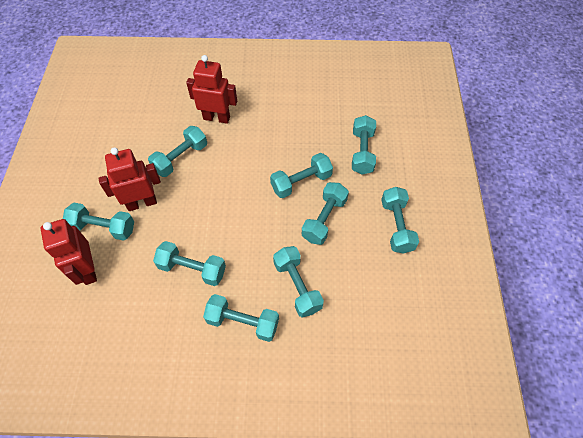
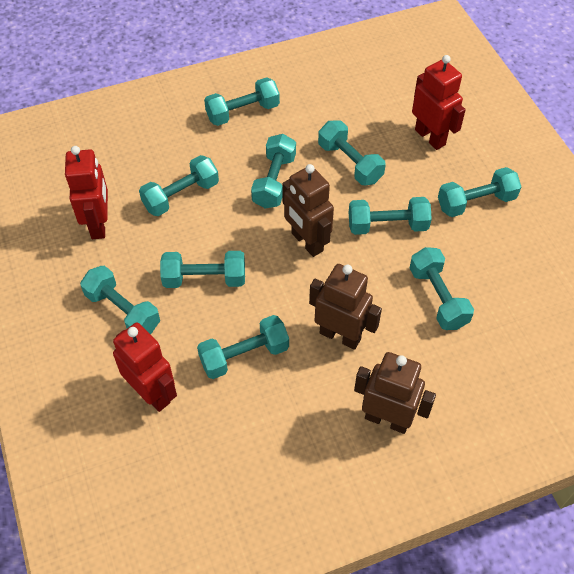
brown robot: none = 0 -> [282,164,334,257] [309,264,382,350] [354,352,436,434] = 3
turquoise dumbbell: [63,203,134,241] [148,126,207,177] [153,241,226,286] [203,294,279,342] [270,153,333,198] [273,246,324,317] [302,182,349,245] [352,115,376,175] [381,187,419,254] = 9 -> [80,266,160,334] [139,155,219,216] [160,251,245,288] [197,315,289,379] [204,77,280,126] [251,134,296,209] [318,120,386,185] [349,197,432,235] [409,247,474,330] [438,167,521,217] = 10

